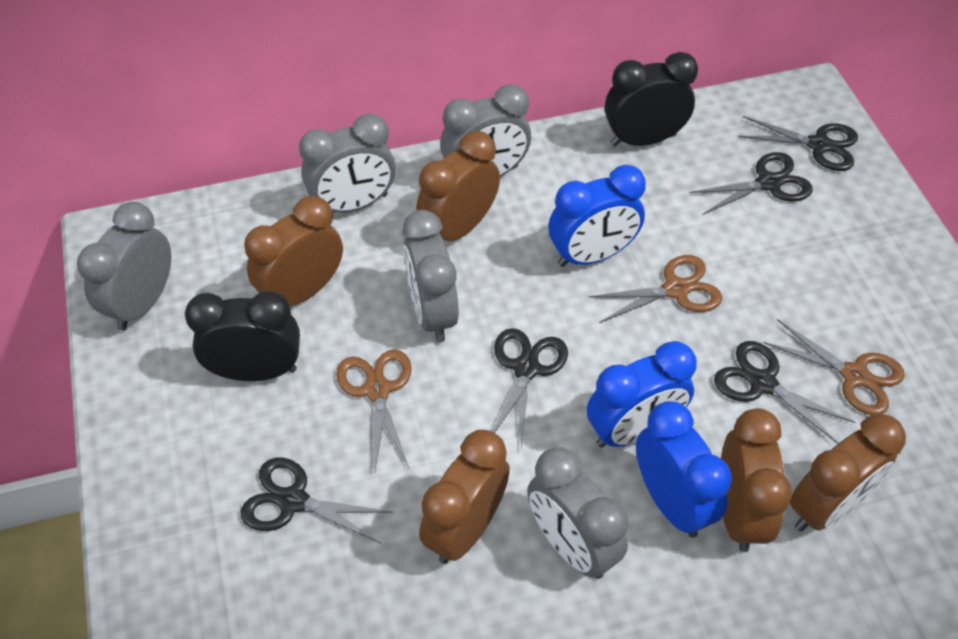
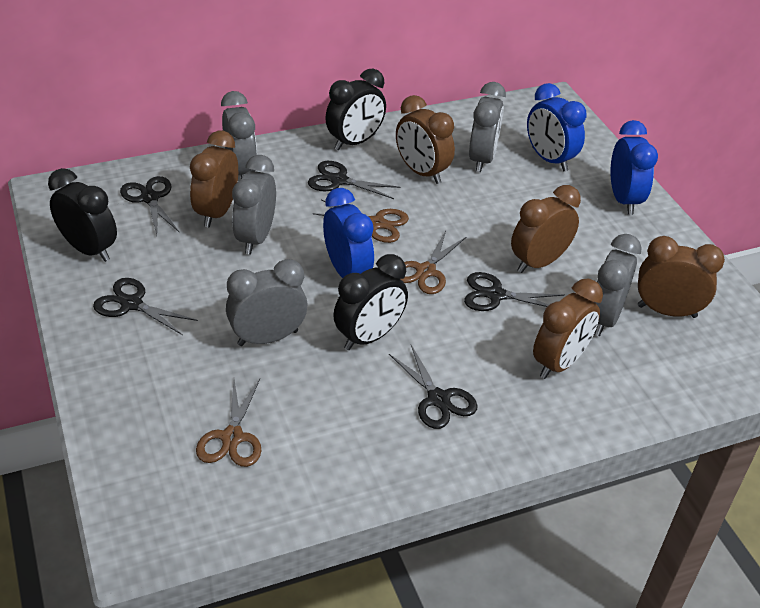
black clock: [185,291,300,381] [605,52,698,146] = 2 -> [48,168,117,262] [325,68,386,150] [333,254,408,350] = 3

